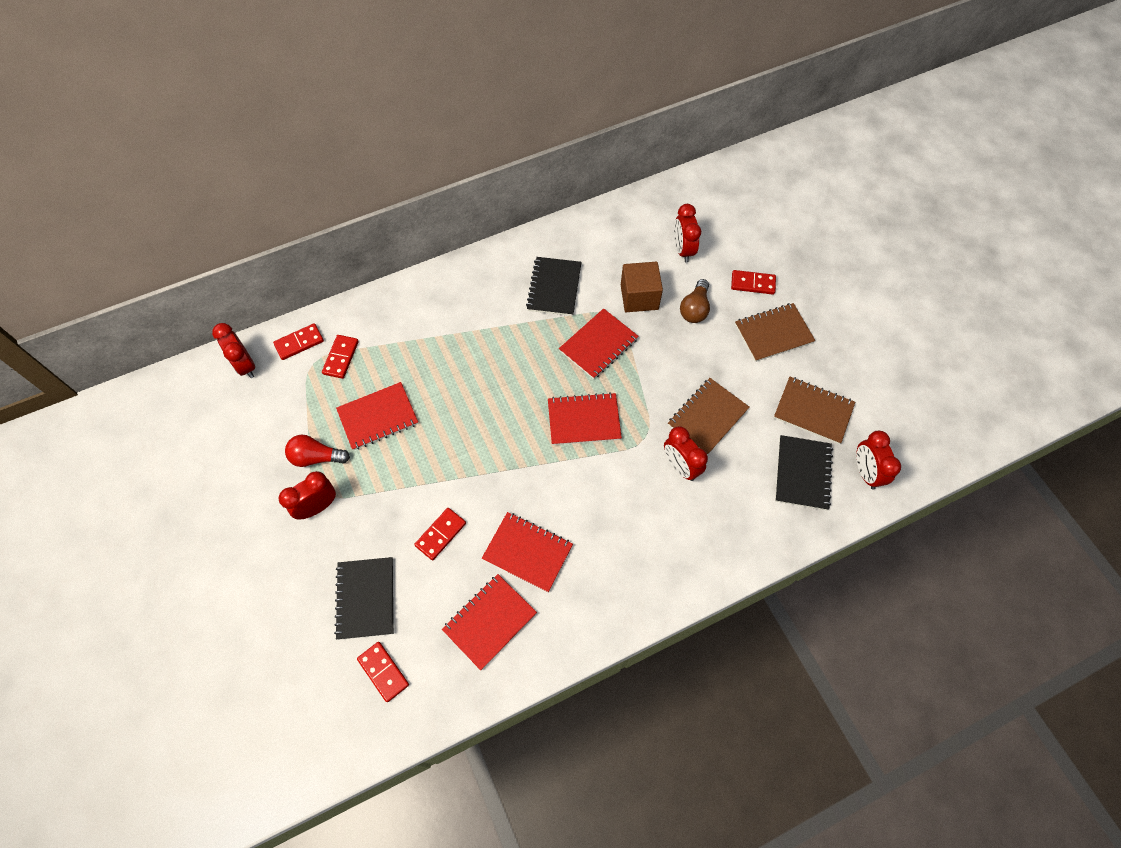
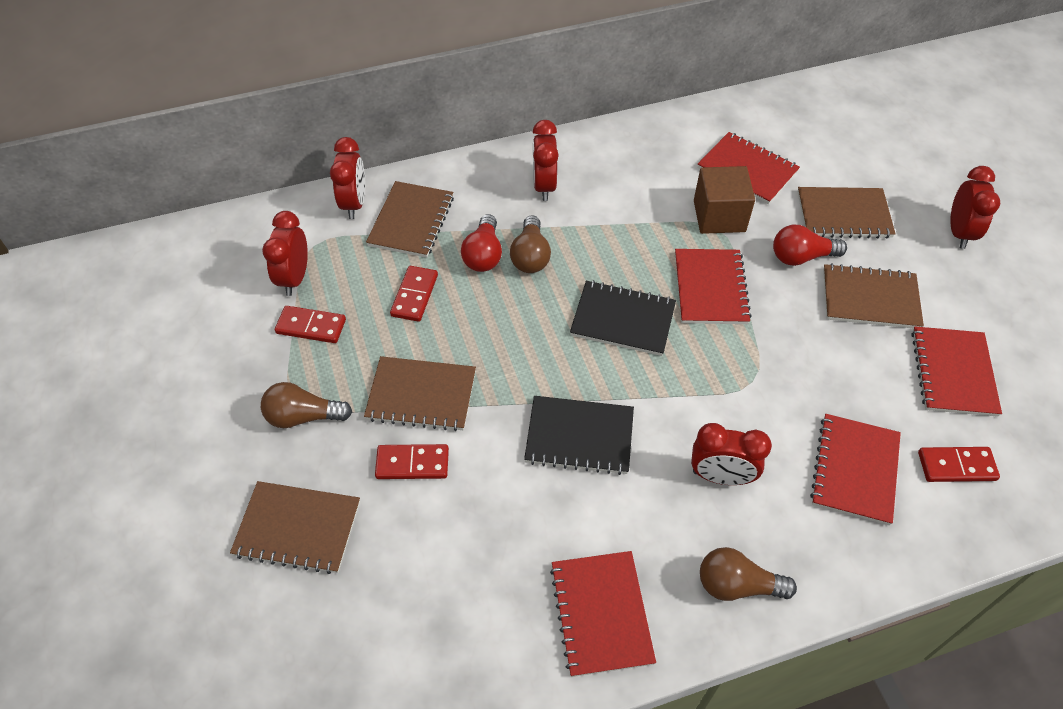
black notebook: [334,557,394,640] [526,257,581,316] [775,435,833,510] = 3 -> [524,396,634,475] [570,280,676,356] = 2
brown light bulb: [680,279,710,323] = 1 -> [261,382,352,428] [510,215,551,273] [700,547,797,601] = 3
brown notebook: [668,378,749,455] [735,303,816,362] [774,377,855,444] = 3 -> [230,481,360,574] [364,356,476,431] [366,181,454,258] [798,187,896,239] [823,263,924,329] = 5
red domino: [273,323,324,360] [322,335,359,379] [357,642,409,702] [414,508,466,560] [731,270,776,294] = 5 -> [275,306,346,343] [375,444,449,479] [390,266,438,322] [918,447,1000,482] = 4
red light bulb: [285,435,350,467] = 1 -> [461,214,502,272] [773,225,847,266] = 2

